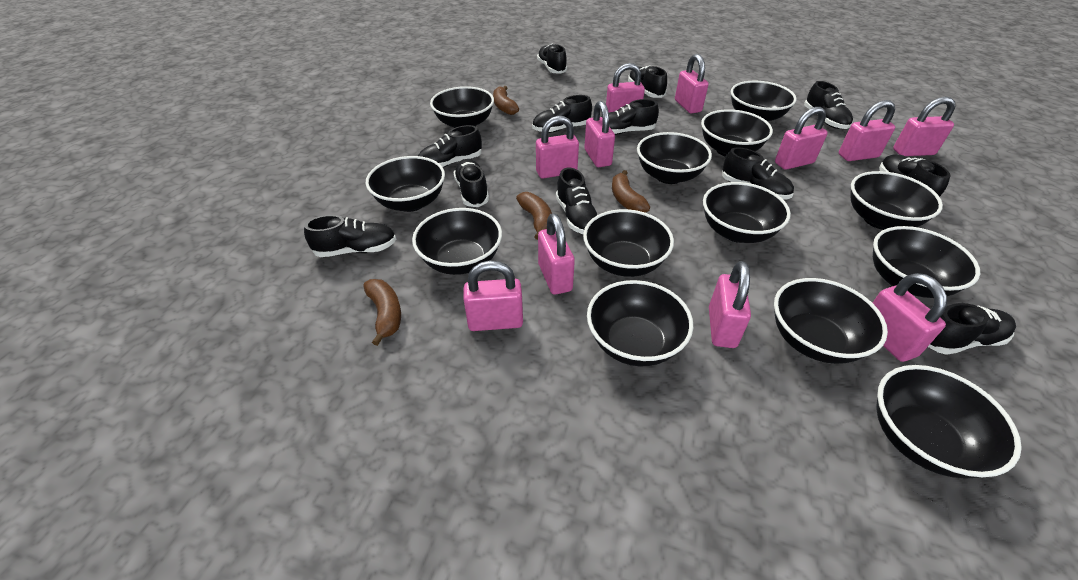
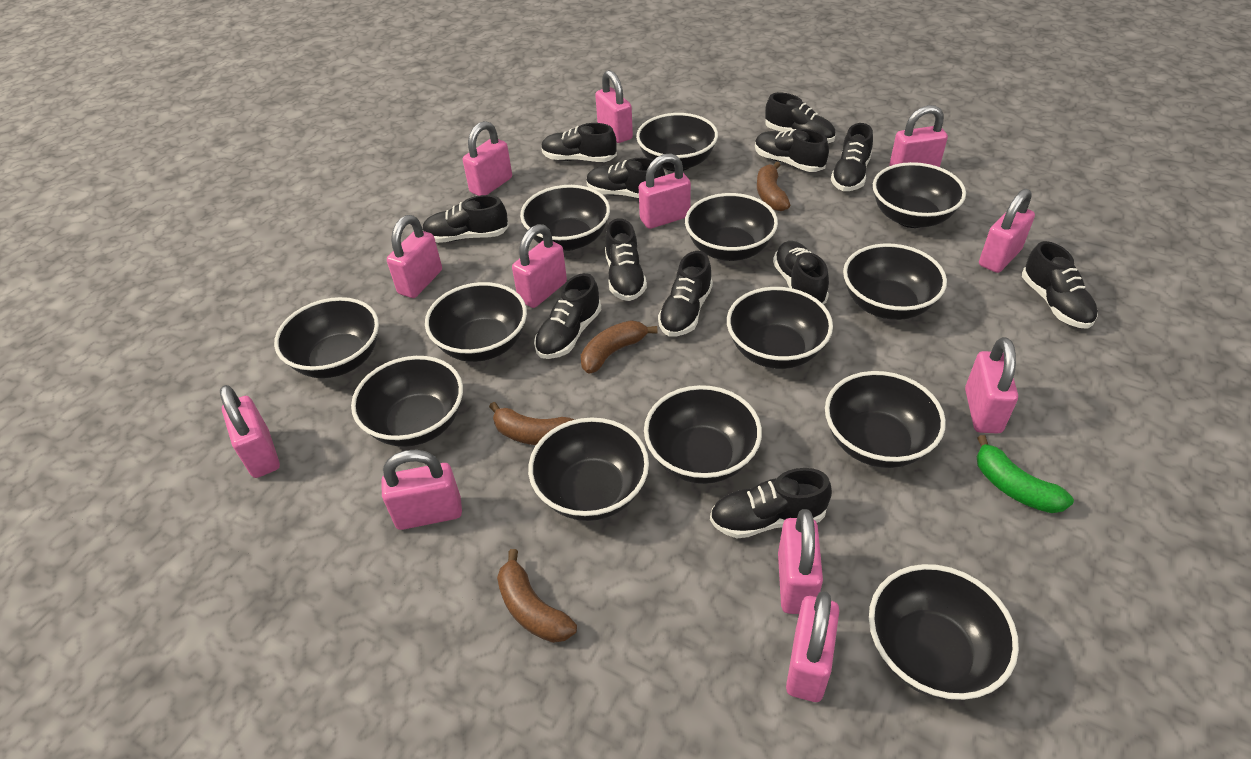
green banana: none = 0 -> [977,435,1074,513] = 1
pink padlock: [463,260,523,331] [536,116,579,179] [538,213,575,295] [584,101,615,167] [606,63,645,113] [675,54,709,114] [709,261,751,348] [775,107,828,170] [839,100,895,161] [873,273,947,362] [893,96,955,156] = 11 -> [220,385,280,478] [381,449,462,530] [387,215,442,298] [463,121,512,196] [512,224,567,308] [595,70,633,143] [639,153,691,229] [778,509,823,614] [786,591,839,702] [889,105,948,167] [965,337,1018,434] [979,189,1035,273] = 12

